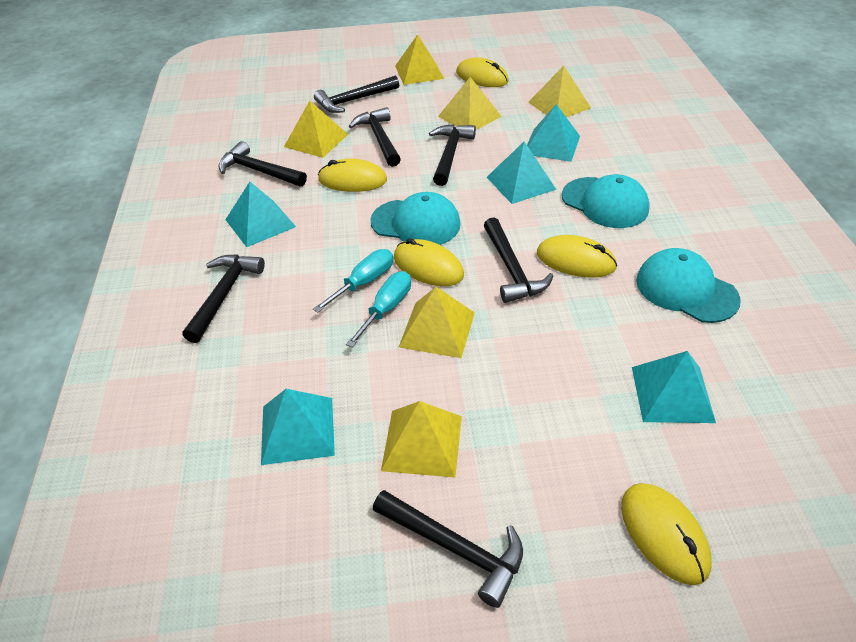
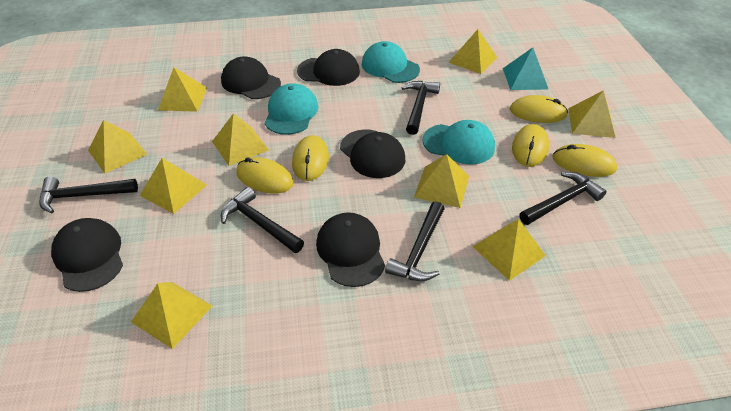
black cap: none = 0 -> [51,218,123,292] [221,56,281,99] [297,49,360,86] [316,212,385,287] [340,129,405,178] = 5
black hammer: [182,254,265,343] [219,141,307,187] [314,76,399,113] [349,107,401,167] [373,490,523,608] [429,124,476,186] [484,217,554,303] = 7 -> [39,177,138,213] [221,187,304,253] [385,201,445,281] [401,81,440,135] [520,172,606,225] = 5
turquoise pyramid: [225,182,296,247] [261,389,335,465] [487,142,557,204] [527,104,580,162] [632,351,716,423] = 5 -> [503,47,548,90] = 1
turquoise screwdriver: [313,249,393,313] [346,271,411,347] = 2 -> none = 0
yellow pyramid: [284,101,348,158] [381,401,462,478] [395,34,444,85] [399,287,475,358] [438,77,502,130] [528,66,591,117] = 6 -> [88,120,147,173] [131,282,212,349] [140,158,207,214] [158,67,207,112] [212,113,269,166] [414,154,469,208] [448,29,497,74] [472,219,546,281] [568,90,616,138] = 9

